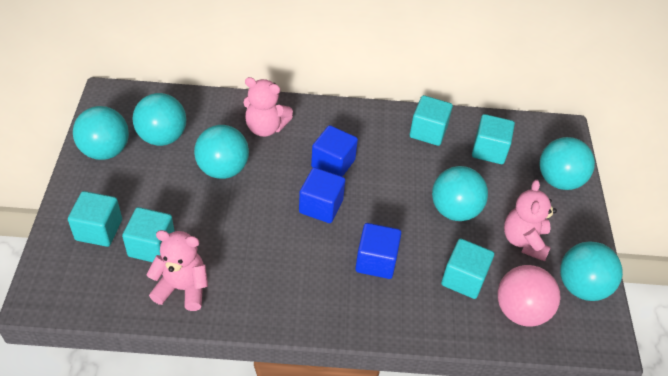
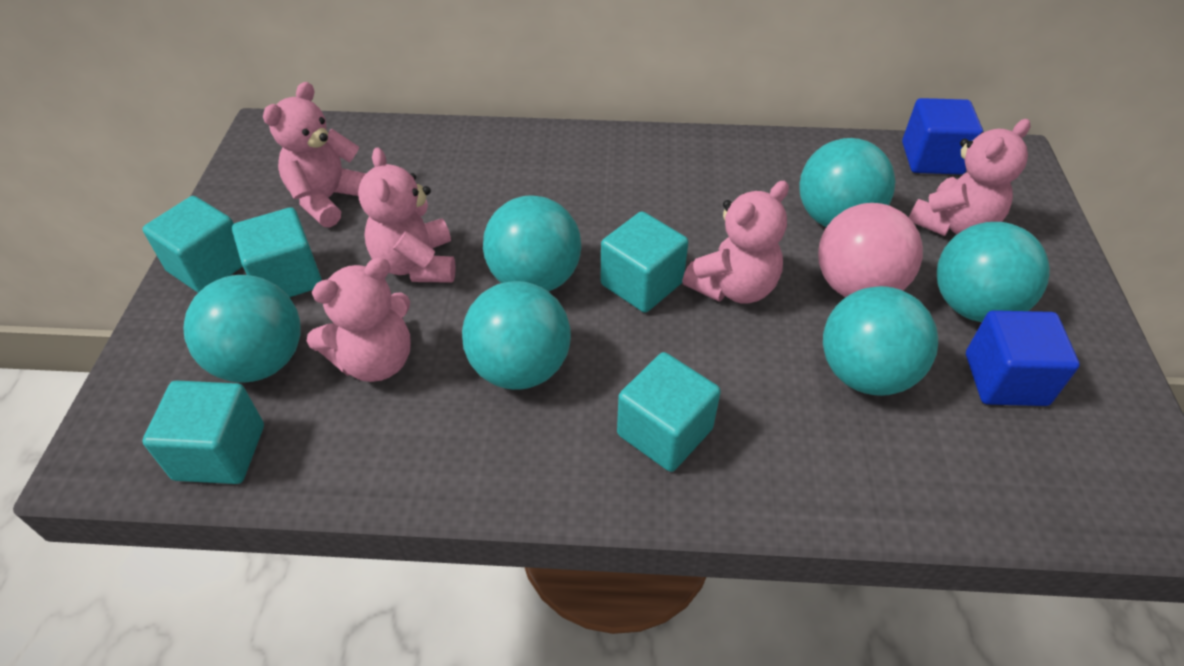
blue cube: [299,168,345,223] [311,125,358,177] [355,223,401,279] = 3 -> [902,98,983,175] [966,310,1080,406] = 2
pink teddy bear: [146,230,208,311] [244,77,293,137] [504,180,557,262] = 3 -> [263,82,366,227] [307,257,411,382] [358,148,456,283] [682,181,789,304] [909,119,1031,236] = 5

